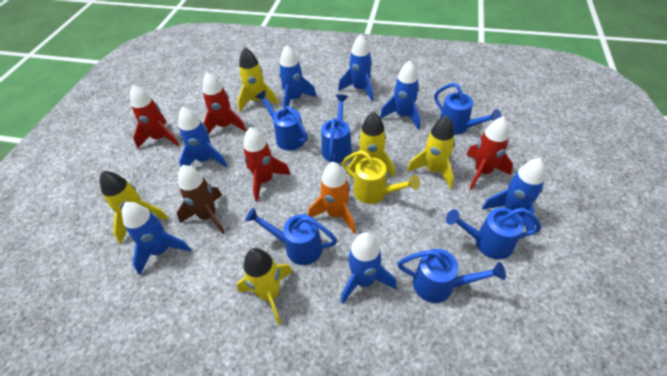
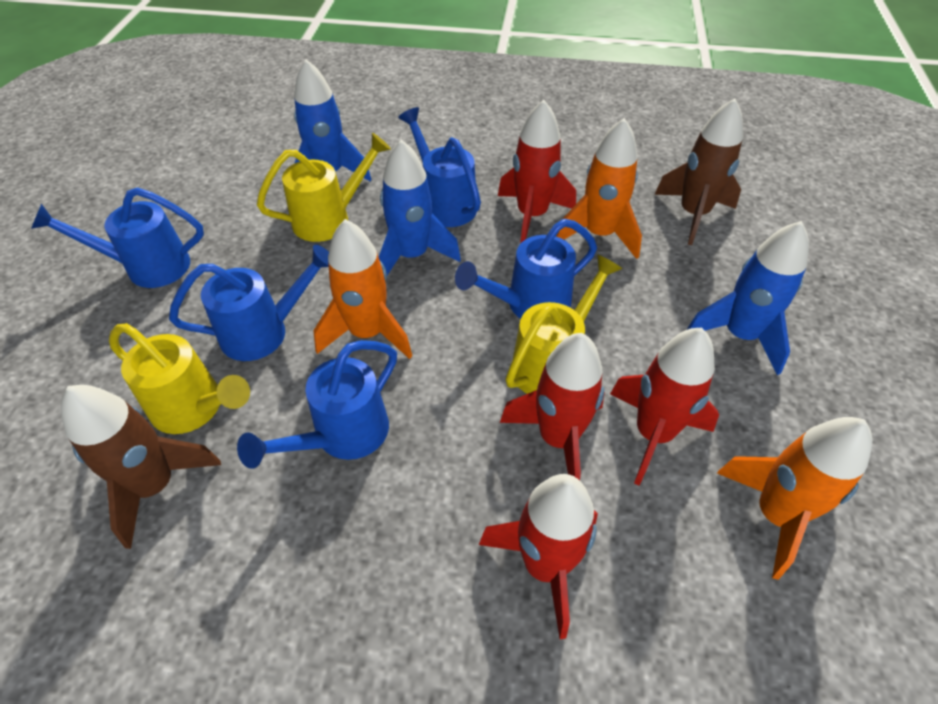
blue rocket: [122,202,191,275] [178,107,228,167] [279,45,317,109] [338,34,374,101] [341,233,397,304] [380,60,420,130] [482,158,545,236] = 7 -> [294,60,372,181] [379,140,461,275] [687,221,809,375] = 3
blue watering can: [245,207,337,265] [256,90,308,151] [321,94,352,163] [398,249,506,303] [434,83,501,135] [446,208,541,259] = 6 -> [31,187,204,288] [169,245,329,361] [237,340,397,469] [398,107,481,227] [455,219,597,319] = 5
brown rocket: [177,165,225,234] = 1 -> [61,385,221,549] [654,98,743,245] = 2
orange rocket: [308,162,356,233] = 1 -> [313,219,412,359] [556,118,642,259] [717,417,872,580] = 3
yellow rocket: [100,171,168,244] [237,47,278,111] [237,248,293,325] [348,111,395,177] [407,115,455,189] = 5 -> none = 0
yellow watering can: [342,151,420,204] = 1 -> [109,323,250,434] [257,133,391,242] [505,254,622,394] = 3

